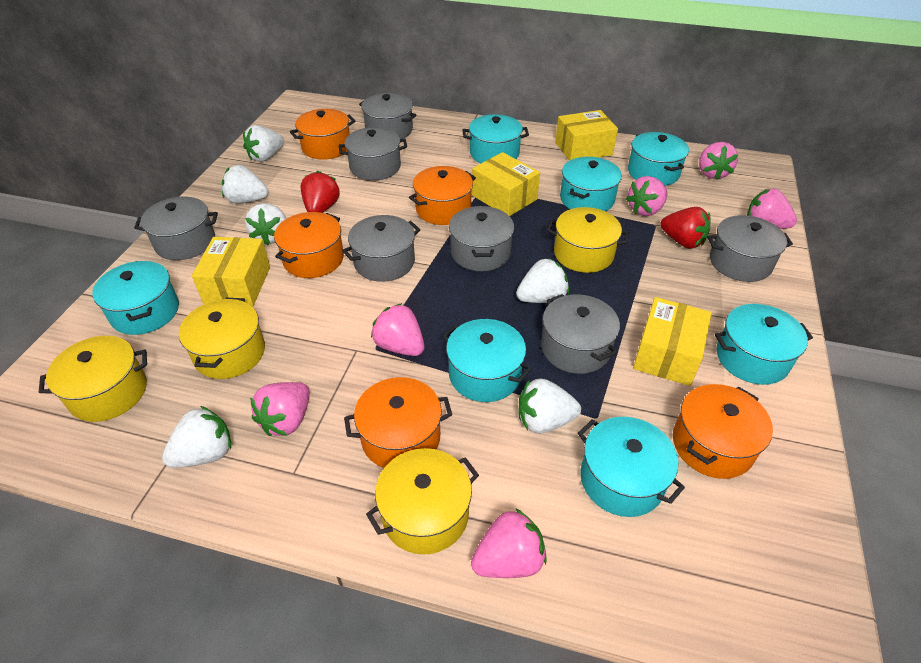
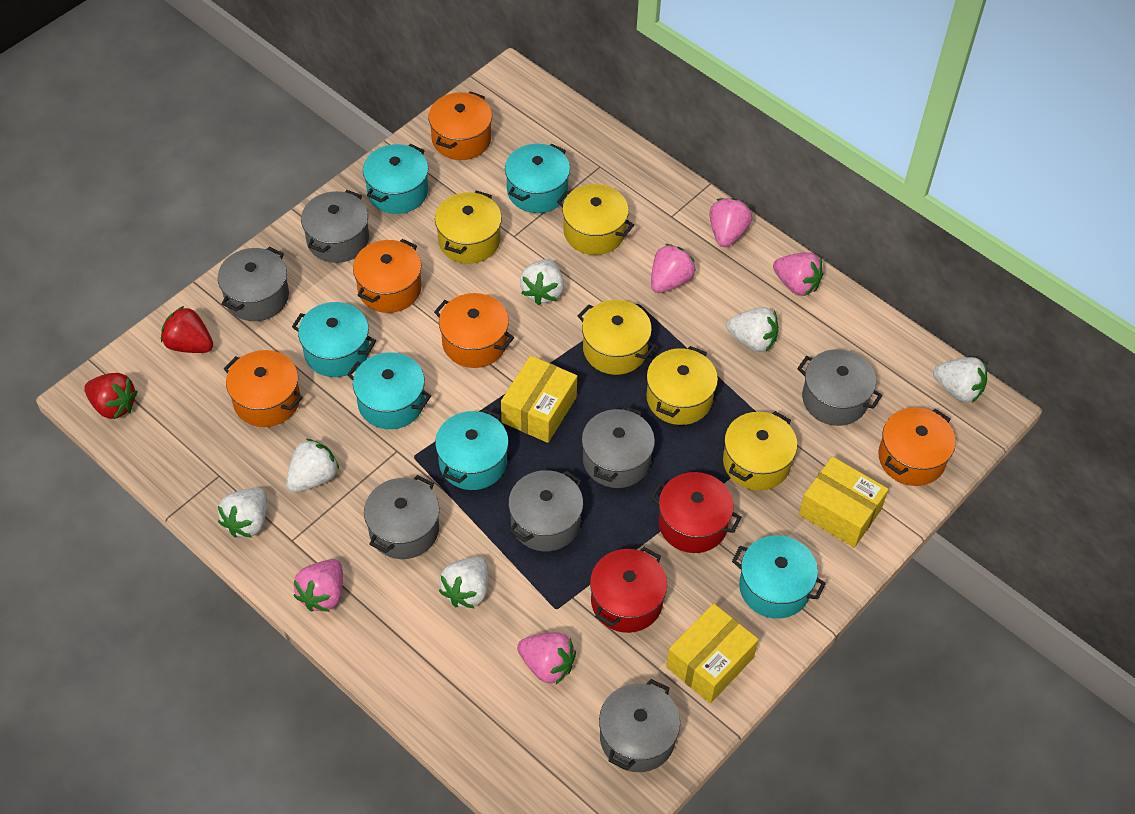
pink strawberry: [250,382,310,436] [371,303,424,356] [471,508,547,578] [626,176,667,216] [699,142,738,180] [747,189,797,229] = 6 -> [293,559,343,612] [517,632,576,684] [651,244,696,293] [710,198,752,247] [773,252,823,296] = 5
red pot: none = 0 -> [590,547,667,633] [650,472,741,553] = 2
turquoise pot: [92,261,179,335] [442,319,532,402] [463,114,529,163] [560,157,622,212] [578,417,685,517] [628,132,689,186] [715,304,813,385] = 7 -> [292,302,376,377] [347,352,431,429] [363,144,428,214] [435,408,509,490] [505,144,570,213] [732,535,826,619] = 6
yellow box: [192,237,270,307] [472,152,540,216] [555,110,618,161] [633,297,712,386] = 4 -> [501,355,577,443] [666,603,759,703] [799,456,889,548] = 3
yellow pot: [39,336,147,422] [179,298,265,379] [366,448,479,555] [547,207,629,273] = 4 -> [435,190,502,264] [557,184,634,255] [578,300,656,375] [646,346,718,425] [723,411,797,491] = 5

